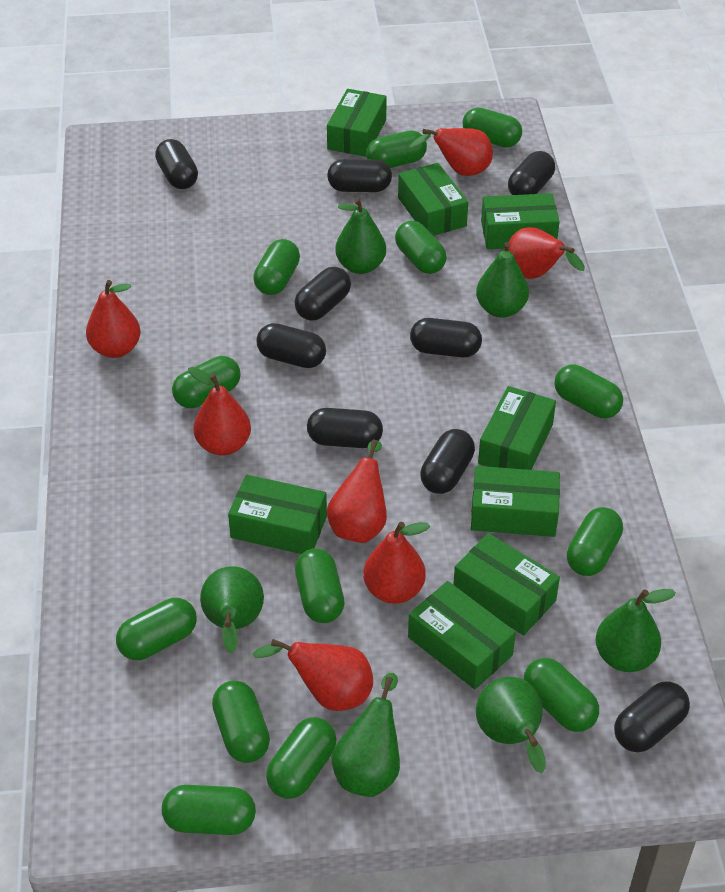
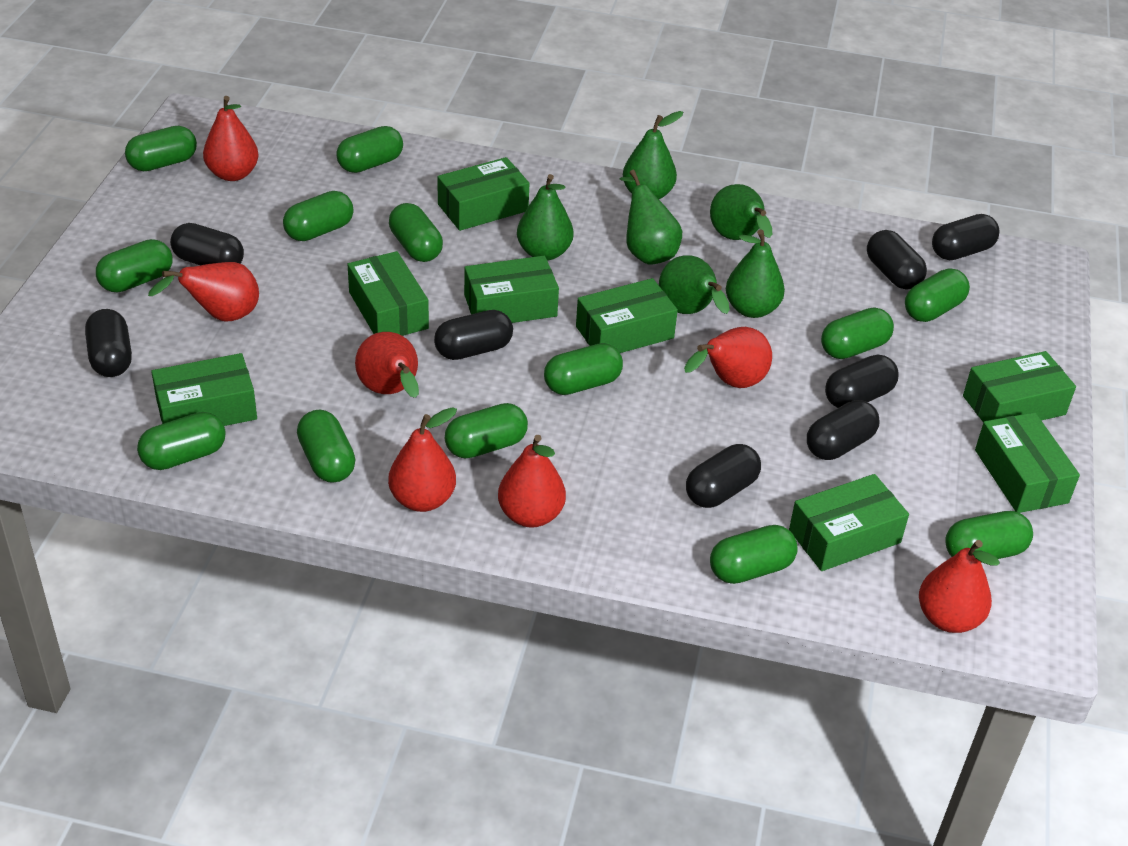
black capsule: [155,139,198,189] [256,323,326,368] [294,267,351,321] [307,408,383,448] [327,159,392,192] [410,318,482,357] [420,429,475,494] [508,151,555,195] [614,681,690,752] = 9 -> [85,309,132,377] [170,223,244,265] [434,310,513,360] [686,444,761,508] [807,400,880,460] [825,354,899,408] [867,230,927,290] [932,214,1000,260] = 8

